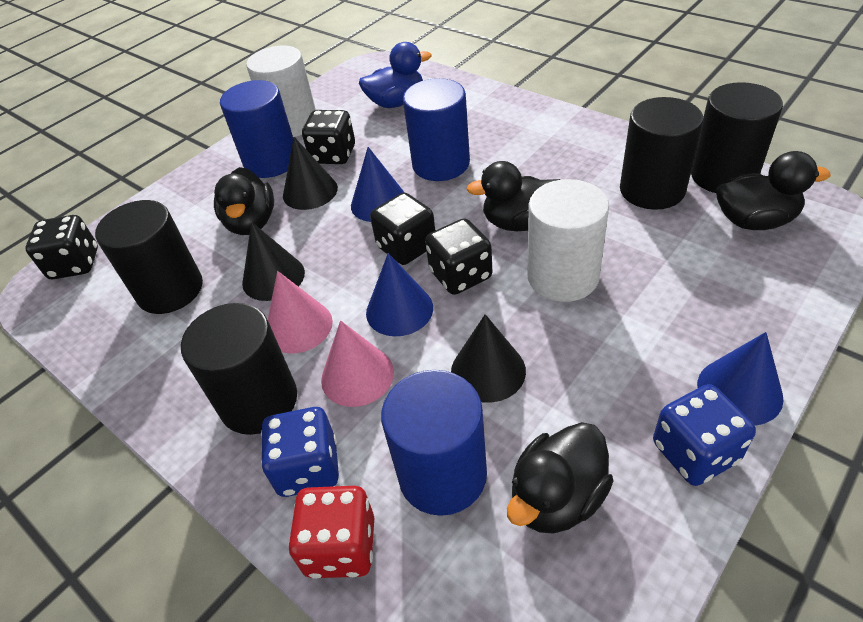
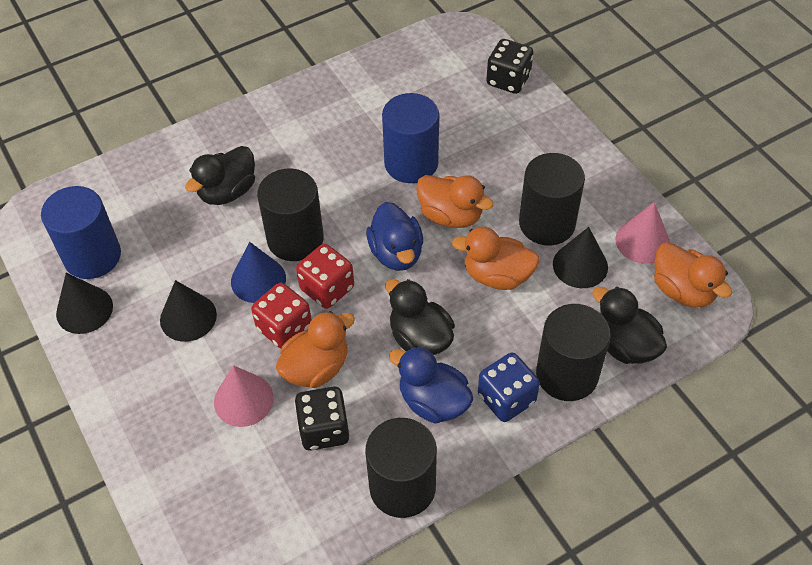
black dice: [26,215,98,279] [302,110,355,164] [370,193,435,265] [425,218,492,295] = 4 -> [294,386,349,451] [486,39,533,94] = 2
black duck: [214,167,274,235] [466,161,560,231] [507,422,614,533] [716,151,831,230] = 4 -> [185,146,255,205] [385,279,455,355] [592,286,667,364] = 3
blue cone: [351,147,405,222] [366,253,433,336] [697,332,784,426] = 3 -> [231,242,286,303] = 1
blue cylinder: [220,80,293,178] [381,370,487,516] [403,78,470,181] = 3 -> [41,186,121,279] [382,93,439,183] = 2
blue dice: [261,407,339,497] [653,384,756,486] = 2 -> [478,352,540,422] = 1
blue duck: [359,42,432,108] = 1 -> [366,202,423,271] [389,346,474,424] = 2
orange duck: none = 0 -> [276,311,355,388] [416,175,494,228] [452,227,540,290] [654,242,732,308] = 4
red dice: [289,486,374,579] = 1 -> [251,283,312,349] [296,244,354,309] = 2
white cylinder: [246,45,316,137] [527,179,609,302] = 2 -> none = 0

